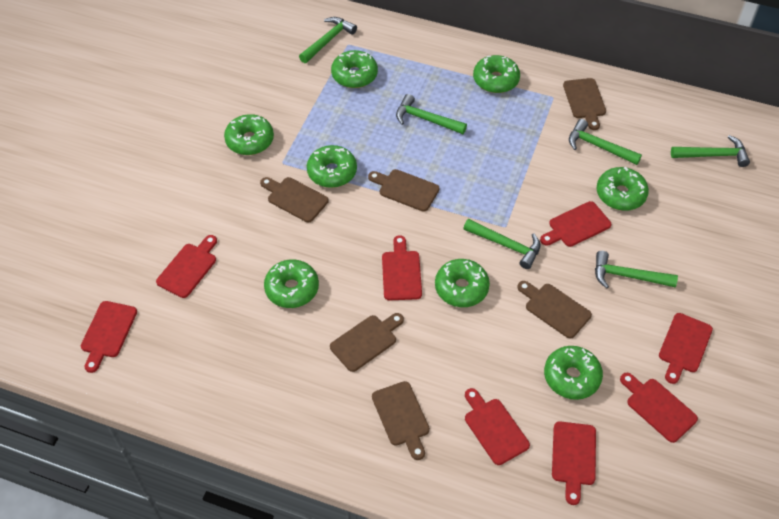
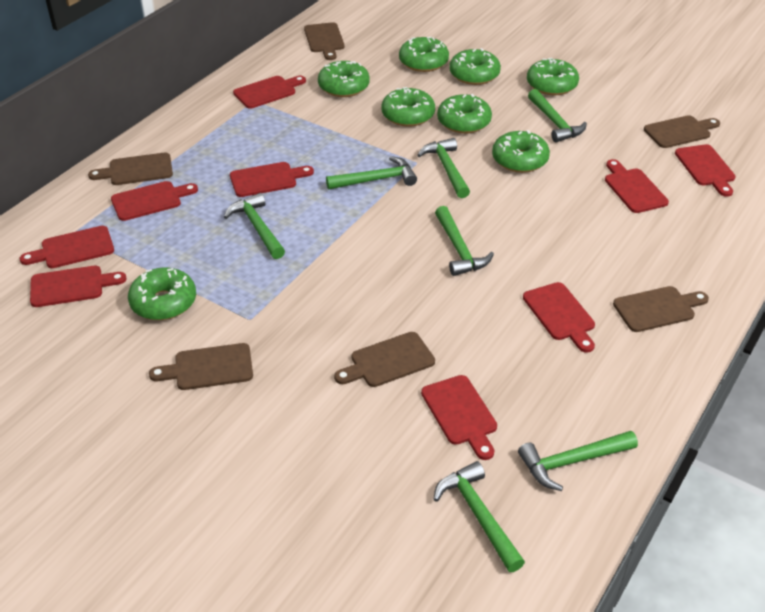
green hammer: [299,17,357,63] [396,94,467,134] [463,219,540,269] [569,119,642,165] [595,251,678,288] [671,135,750,167] = 6 -> [224,193,285,259] [326,156,417,189] [417,138,470,198] [434,461,525,572] [435,206,494,276] [518,431,638,491] [528,89,587,143] = 7
red cutting board: [81,301,137,373] [156,235,217,298] [382,235,422,300] [465,388,530,465] [540,201,611,247] [552,421,596,505] [620,373,698,443] [659,313,713,384] = 8 -> [20,226,114,268] [30,266,127,307] [111,181,198,221] [230,162,314,197] [233,76,306,109] [421,375,497,460] [523,282,595,353] [605,159,669,213] [675,144,736,197] = 9

